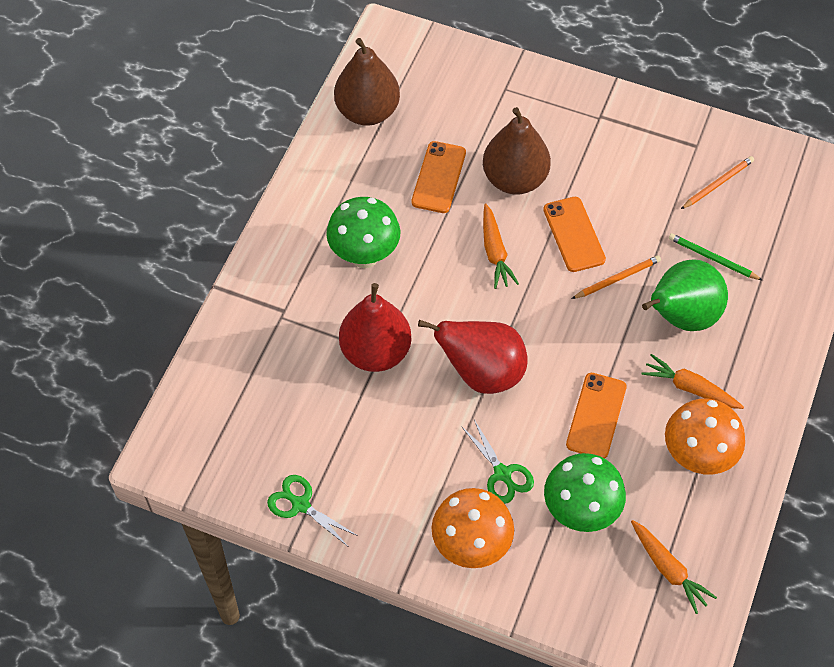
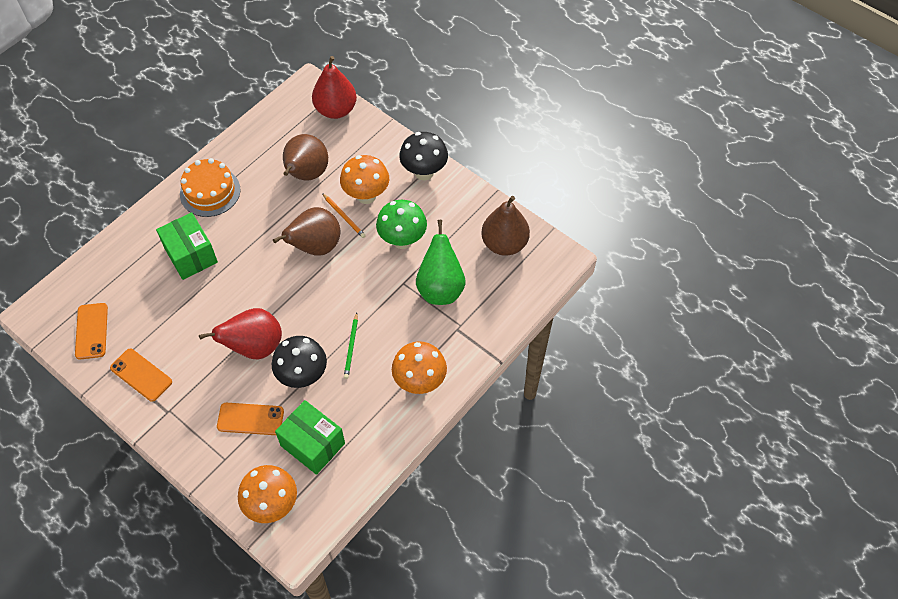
black mushroom: none = 0 -> [272,336,327,388] [399,132,448,180] = 2
brown pear: [334,38,400,126] [483,107,551,195] = 2 -> [273,207,340,256] [283,134,328,180] [481,196,530,256] = 3
green box: none = 0 -> [156,212,218,280] [275,400,345,475] = 2
green mushroom: [326,197,400,268] [544,453,626,532] = 2 -> [376,200,427,249] = 1
green scissors: [267,475,358,546] [461,420,534,504] = 2 -> none = 0
orange cake: none = 0 -> [180,158,240,217] = 1
orange carrot: [483,204,519,289] [631,520,717,614] [641,354,744,409] = 3 -> none = 0
orange mushroom: [432,488,514,568] [665,399,745,474] = 2 -> [238,465,297,523] [340,155,389,204] [392,341,447,394] = 3
orange pencil: [572,255,661,299] [681,156,754,209] = 2 -> [322,193,366,238] = 1

